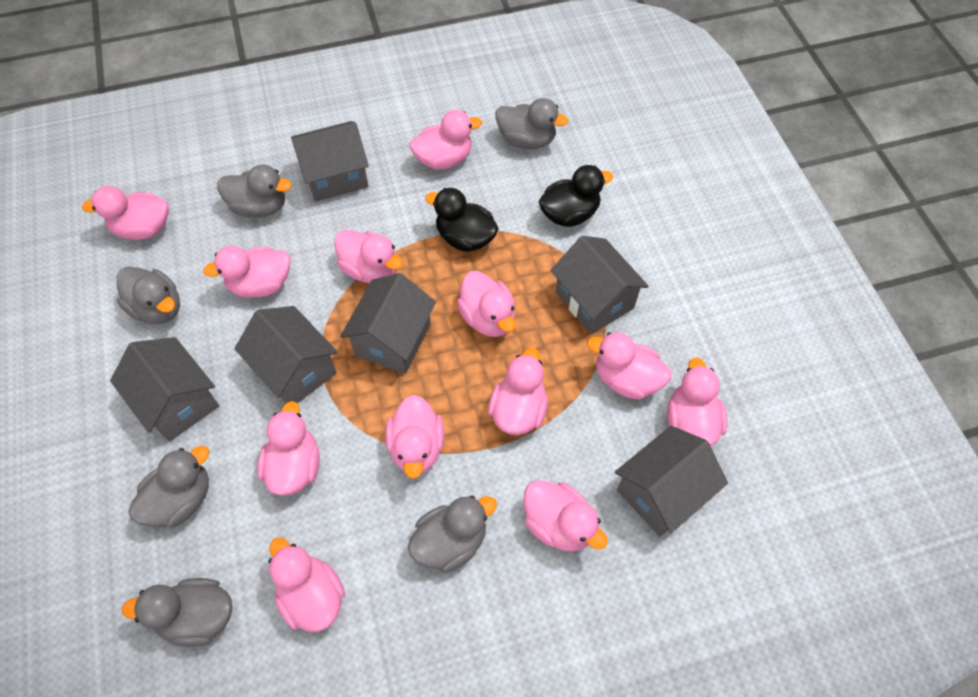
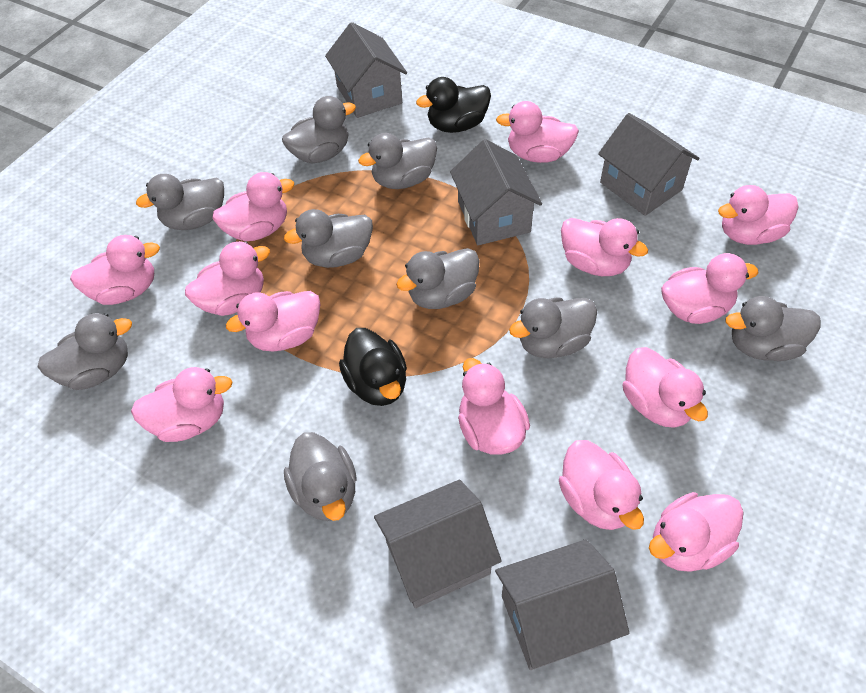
grey duck: [116,266,180,324] [122,578,232,647] [129,446,209,528] [217,165,292,218] [408,495,497,573] [495,98,568,149] = 6 -> [38,313,132,390] [136,174,224,230] [282,96,356,163] [284,209,373,268] [284,432,357,521] [358,133,437,189] [396,248,480,309] [509,297,597,358] [726,296,820,361] = 9
grey house: [110,337,219,442] [234,306,338,403] [291,121,369,202] [340,273,436,374] [551,236,649,334] [615,426,728,537] = 6 -> [325,22,407,118] [374,479,502,608] [450,139,542,245] [495,539,629,670] [598,113,700,216] = 5
pink duck: [82,186,169,240] [203,246,290,298] [257,401,320,496] [268,537,345,632] [334,229,403,283] [385,395,444,479] [410,110,482,169] [457,271,516,337] [488,348,548,435] [524,480,608,551] [587,332,671,400] [667,358,727,446] = 12 -> [70,235,160,305] [131,367,232,442] [185,241,270,316] [212,172,294,241] [226,291,321,351] [458,358,530,454] [496,101,579,163] [559,440,644,530] [561,218,648,276] [623,347,708,428] [649,492,744,572] [661,253,758,324] [718,185,799,245] = 13

